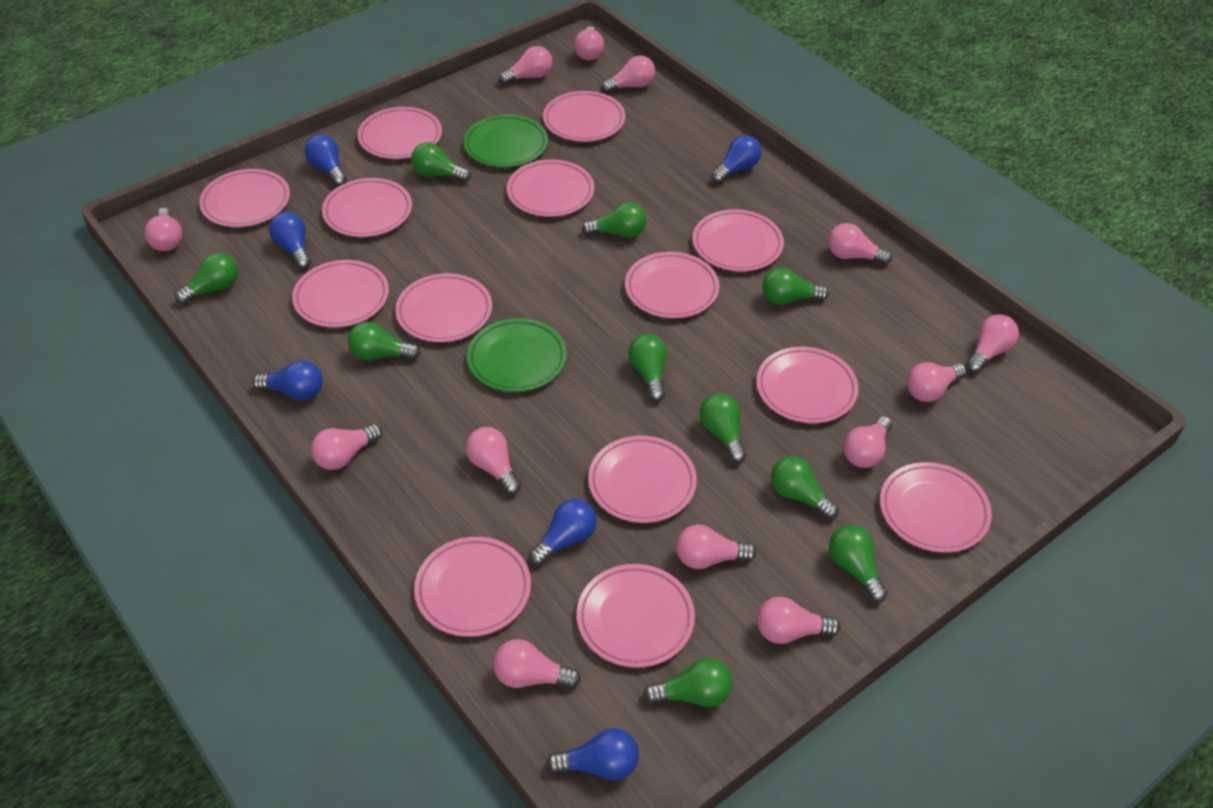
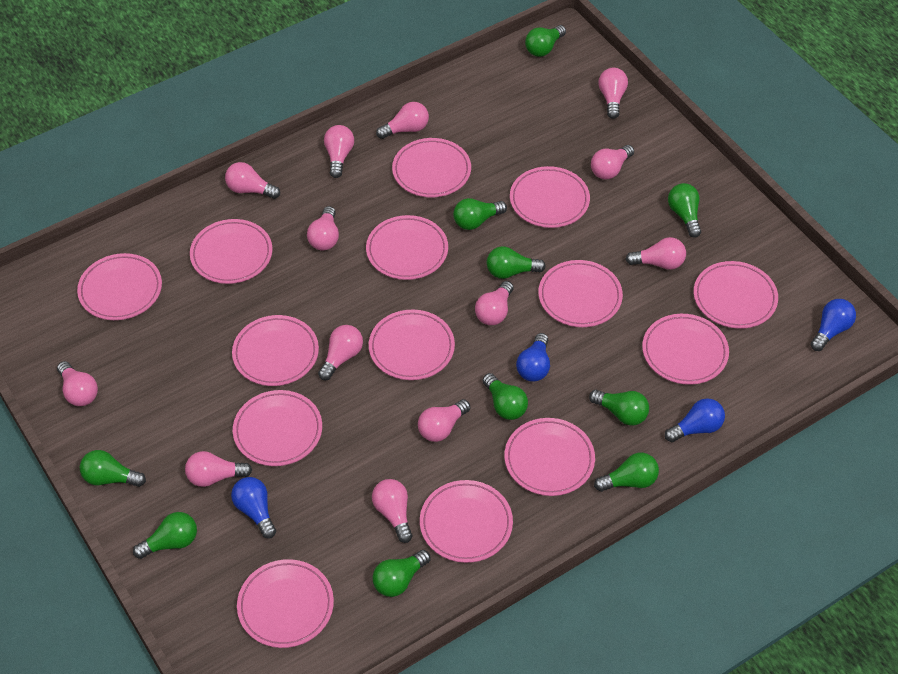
blue light bulb: [253,360,323,400] [269,212,311,269] [304,134,347,186] [529,499,597,565] [546,728,639,781] [711,135,762,183] = 6 -> [231,477,276,539] [516,333,550,382] [665,398,725,442] [810,299,856,351] = 4
green plate: [464,114,548,167] [467,318,567,392] = 2 -> none = 0

